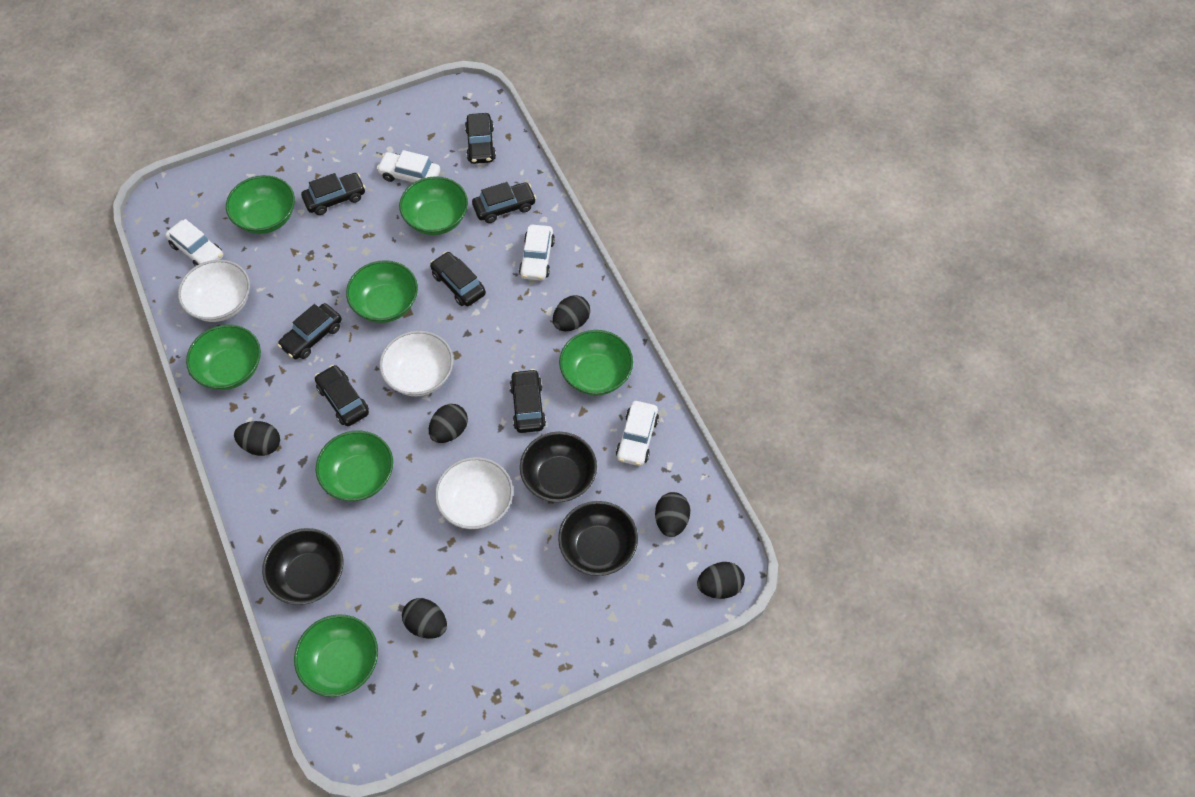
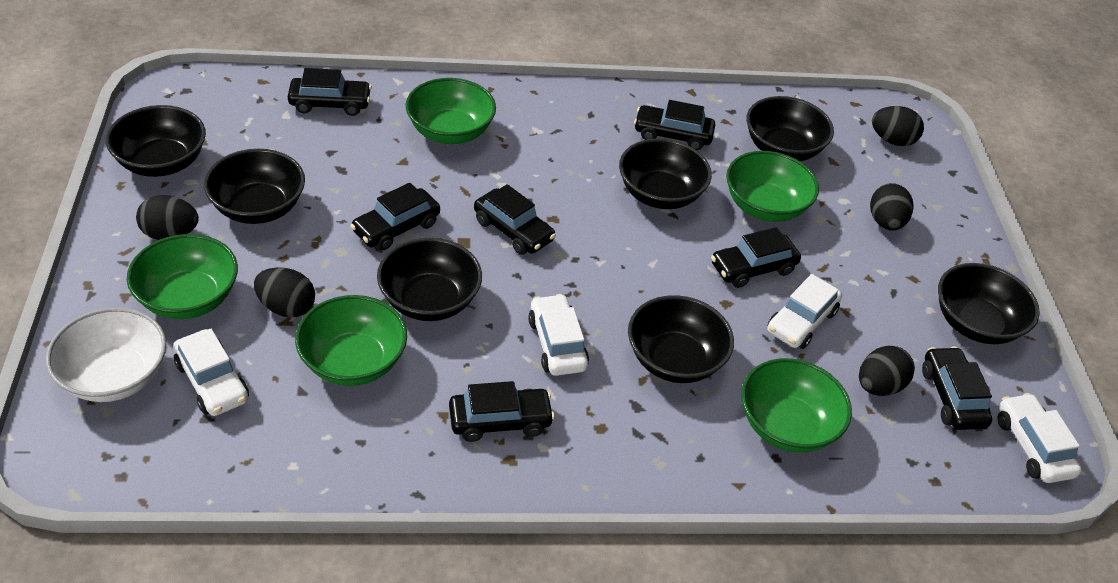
black bowl: [262,528,343,605] [520,432,597,502] [558,501,638,576] = 3 -> [106,105,206,177] [204,149,305,224] [377,238,482,321] [619,138,712,209] [628,295,734,383] [746,96,834,161] [938,263,1040,344] = 7
black egg: [234,421,280,456] [402,598,447,639] [429,404,468,443] [553,295,590,331] [655,492,690,537] [697,562,745,599] = 6 -> [136,195,199,240] [254,267,315,318] [859,346,915,396] [870,183,913,230] [872,106,924,146] = 5
green bowl: [186,324,261,390] [226,175,295,234] [294,614,378,697] [316,430,393,501] [346,260,418,323] [399,176,468,235] [559,330,633,396] = 7 -> [127,234,238,319] [295,295,407,386] [405,78,496,144] [726,151,819,222] [741,358,852,453] = 5
white bowl: [178,260,250,322] [379,331,453,397] [435,457,513,529] = 3 -> [46,308,166,402] = 1

